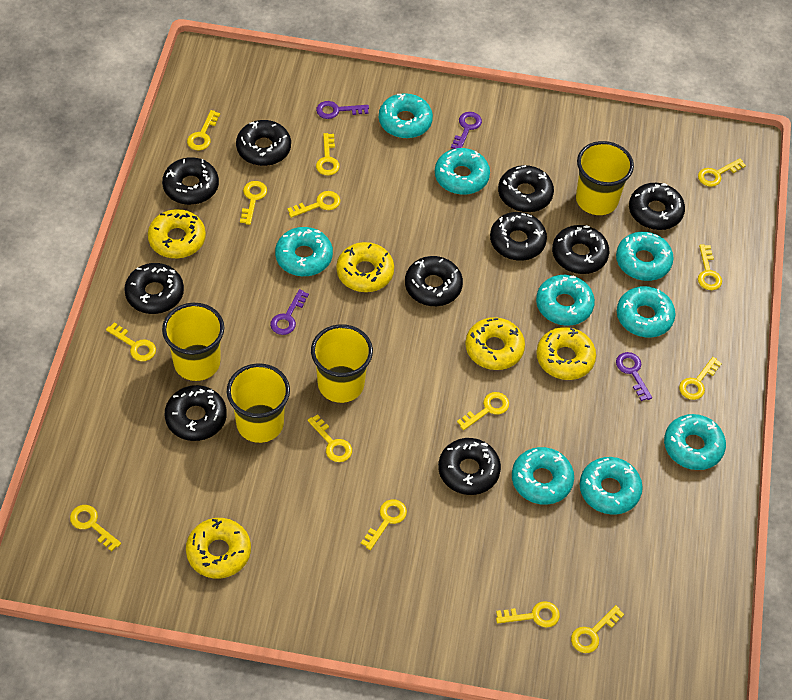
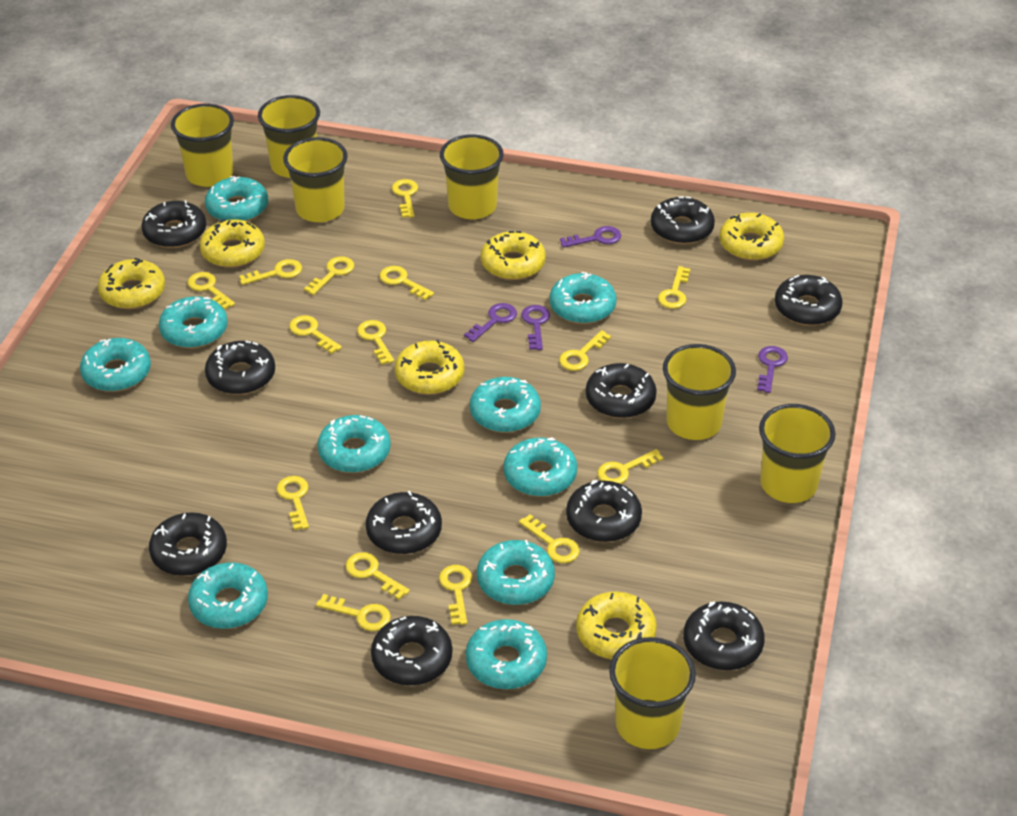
turquoise donut: [275,227,333,276] [379,93,433,138] [435,148,490,195] [512,447,574,505] [536,275,595,326] [580,457,643,515] [616,232,674,281] [617,286,676,337] [664,414,726,470] = 9 -> [80,338,151,392] [159,296,228,348] [188,562,268,629] [205,176,268,221] [317,415,391,473] [466,619,547,689] [470,377,541,433] [477,540,555,605] [504,437,577,497] [550,272,617,324] = 10
yellow cup: [162,303,224,381] [227,363,290,443] [311,324,373,403] [576,141,634,215] = 4 -> [171,104,234,187] [258,95,320,178] [283,137,348,222] [440,134,504,219] [609,637,696,749] [663,344,736,440] [759,404,836,503] = 7
yellow donut: [148,209,206,258] [186,518,251,578] [336,242,394,292] [465,317,525,370] [536,327,596,380] = 5 -> [98,258,165,309] [199,219,265,268] [395,340,464,395] [481,231,546,280] [576,592,657,659] [719,213,784,261] = 6
yellow key: [70,505,121,552] [106,322,156,361] [187,110,220,151] [240,181,267,225] [287,191,340,218] [308,414,352,462] [316,133,340,176] [361,499,407,550] [457,392,509,430] [496,601,560,627] [571,605,624,653] [679,357,722,400] [698,158,746,187] [698,244,722,290] = 14 -> [188,272,235,310] [239,259,302,285] [276,476,309,530] [289,315,342,354] [304,256,354,295] [316,594,391,631] [346,552,410,600] [357,320,394,365] [379,266,434,300] [392,179,418,218] [439,565,472,625] [519,514,580,563] [559,330,611,371] [597,449,664,484] [658,266,691,309] = 15

